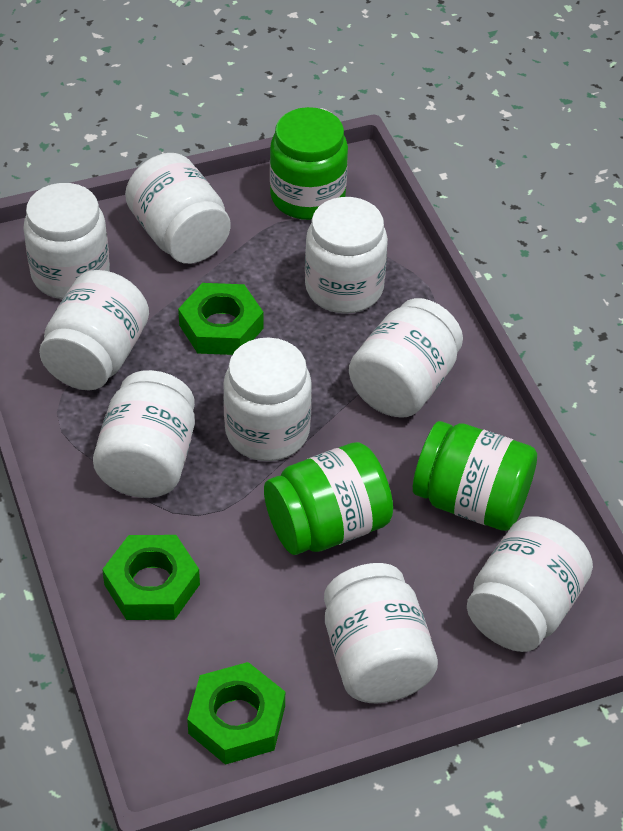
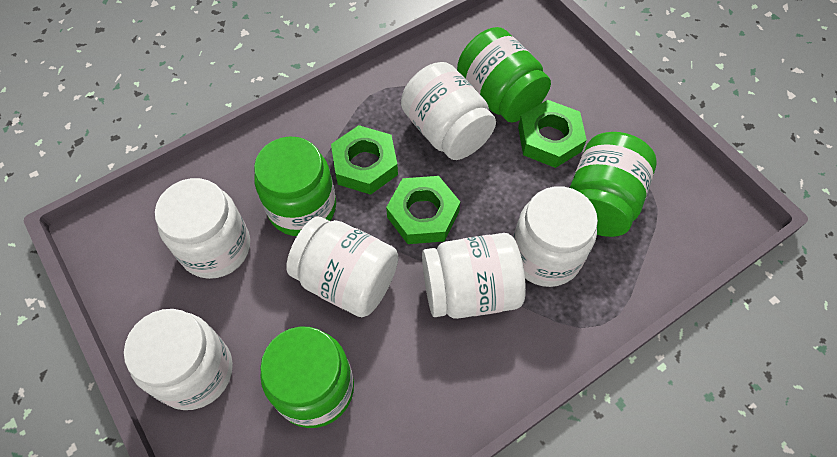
green jar: [264,442,393,555] [270,107,348,220] [413,421,537,531] = 3 -> [254,137,336,236] [260,327,354,428] [457,27,551,123] [570,132,657,237] = 4
white jar: [23,183,110,299] [39,270,149,390] [93,370,195,498] [125,153,231,264] [223,337,312,461] [305,197,388,314] [324,563,438,703] [349,298,463,418] [467,516,593,652] = 9 -> [124,309,233,410] [155,178,250,279] [286,217,398,317] [401,62,496,160] [422,233,526,319] [513,186,598,287] = 6

